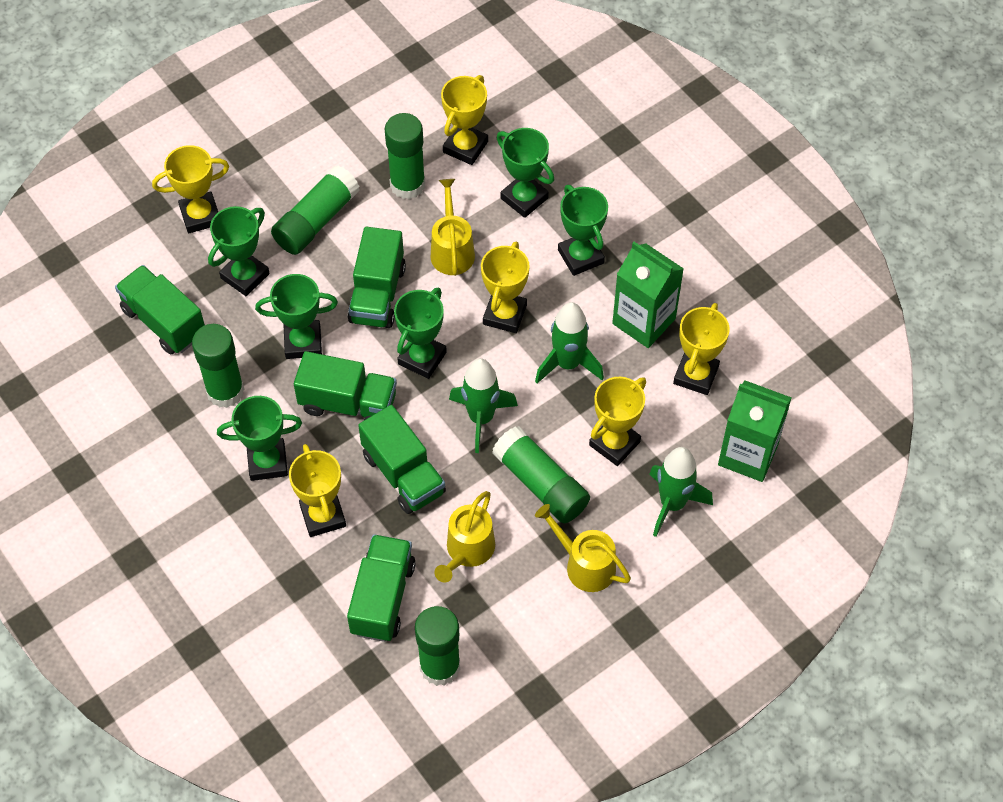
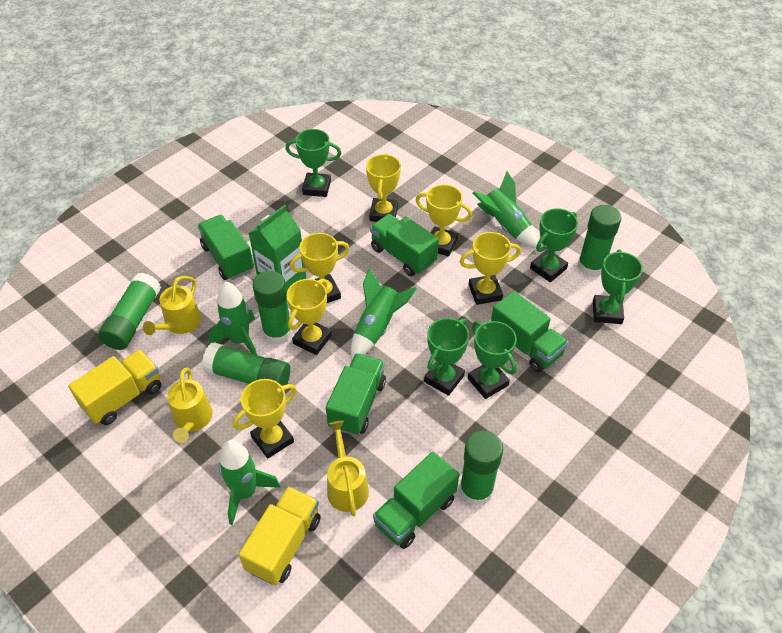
green carton: [612,242,684,348] [718,380,792,482] = 2 -> [249,205,306,291] = 1
green rocket: [449,358,518,453] [535,302,604,383] [649,447,713,537] = 3 -> [209,281,257,355] [219,440,281,525] [351,268,417,361] [472,171,539,249] = 4
green trophy: [208,206,270,296] [217,396,302,481] [255,274,338,359] [394,288,447,379] [497,128,554,218] [558,185,608,276] = 6 -> [286,129,341,197] [424,318,469,396] [468,321,517,399] [530,208,578,282] [593,249,643,324] = 5
yellow truck: none = 0 -> [68,349,161,425] [239,486,321,585] = 2

